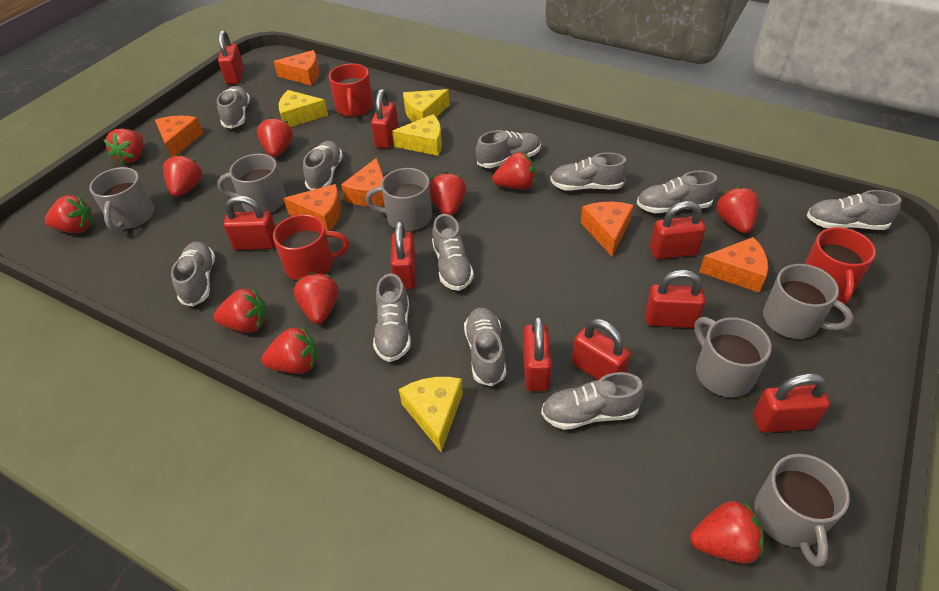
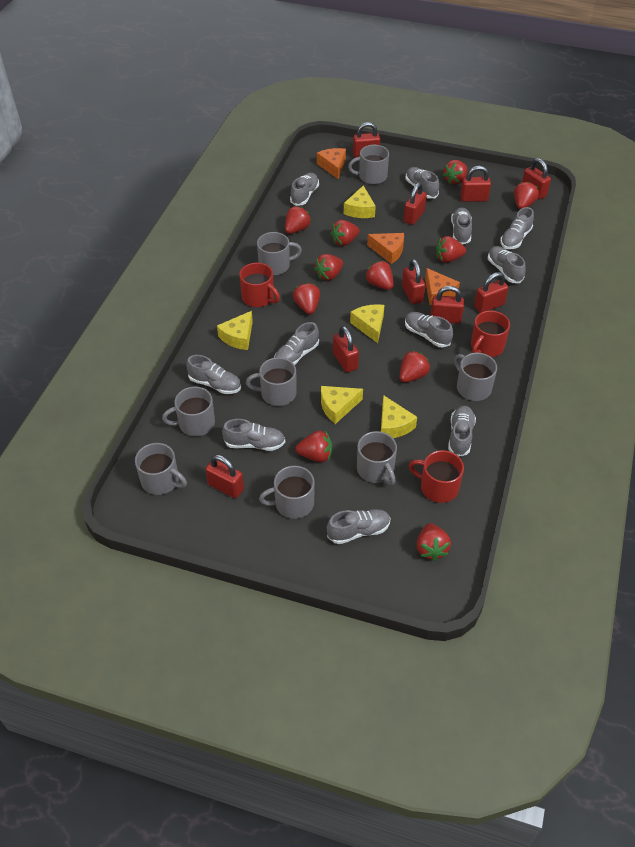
grey mug: [89,167,154,231] [217,154,286,213] [365,168,432,231] [694,317,772,397] [754,454,850,567] [763,264,854,339] = 6 -> [135,443,187,495] [162,387,215,436] [246,357,297,406] [257,232,302,275] [259,465,315,519] [348,145,389,184] [357,431,397,485] [454,352,497,401] = 8
orange cheese: [155,115,203,157] [273,50,319,86] [283,184,341,231] [341,158,385,207] [581,202,634,256] [699,237,768,293] = 6 -> [317,148,346,179] [367,233,404,264] [425,268,460,305] = 3
yellow cheese: [279,90,328,127] [392,114,442,156] [399,377,463,452] [403,89,450,122] = 4 -> [217,311,253,350] [321,386,363,424] [344,185,376,218] [350,304,384,343] [381,395,417,438] = 5

